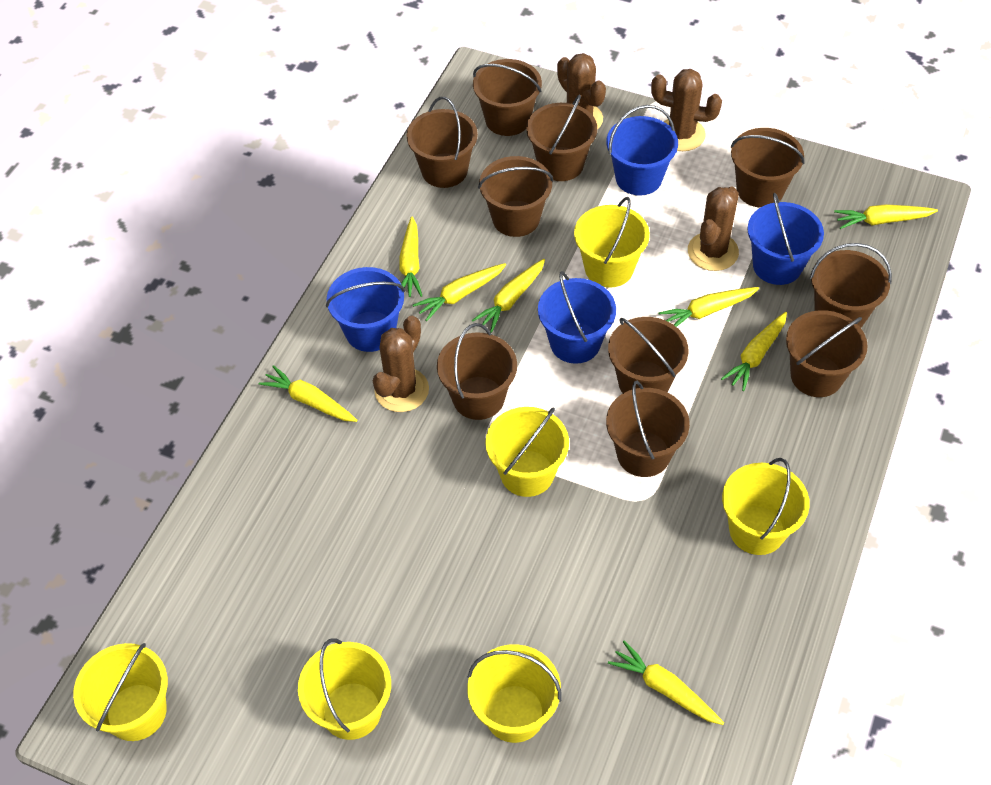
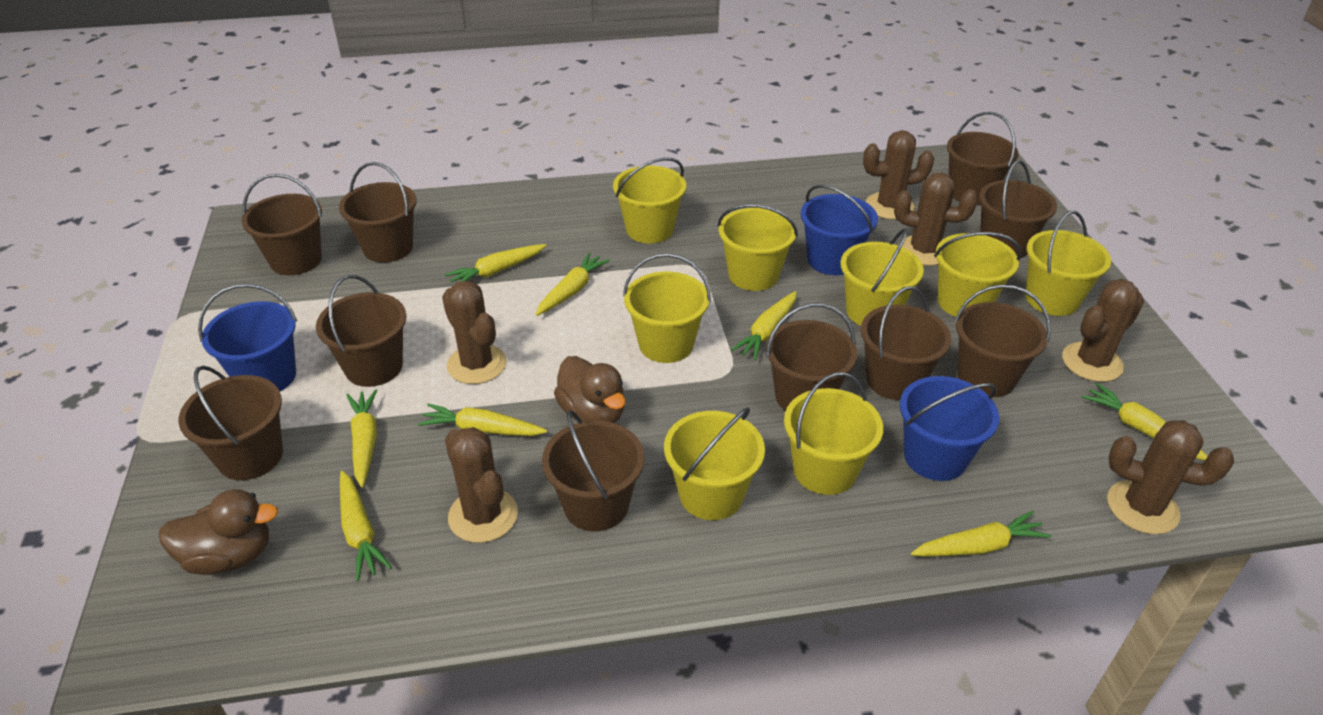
blue bucket: [326,267,405,352] [538,271,616,364] [606,105,678,196] [747,193,824,285] = 4 -> [198,284,297,391] [801,185,878,275] [900,376,999,481] = 3
brown cactus: [373,316,429,412] [557,53,606,130] [651,69,722,151] [688,187,739,271] = 4 -> [442,281,507,384] [445,427,518,543] [863,130,934,219] [894,173,978,266] [1062,279,1144,382] [1107,420,1234,534] = 6
brown duck: none = 0 -> [159,489,278,575] [554,356,626,423] = 2
yellow bucket: [73,643,168,741] [298,638,391,740] [467,644,562,743] [485,407,569,497] [574,197,650,288] [722,458,810,555] = 6 -> [613,157,686,243] [623,253,711,363] [664,407,765,520] [717,204,798,291] [784,372,883,495] [840,228,924,326] [934,232,1021,317] [1026,211,1111,316] = 8

